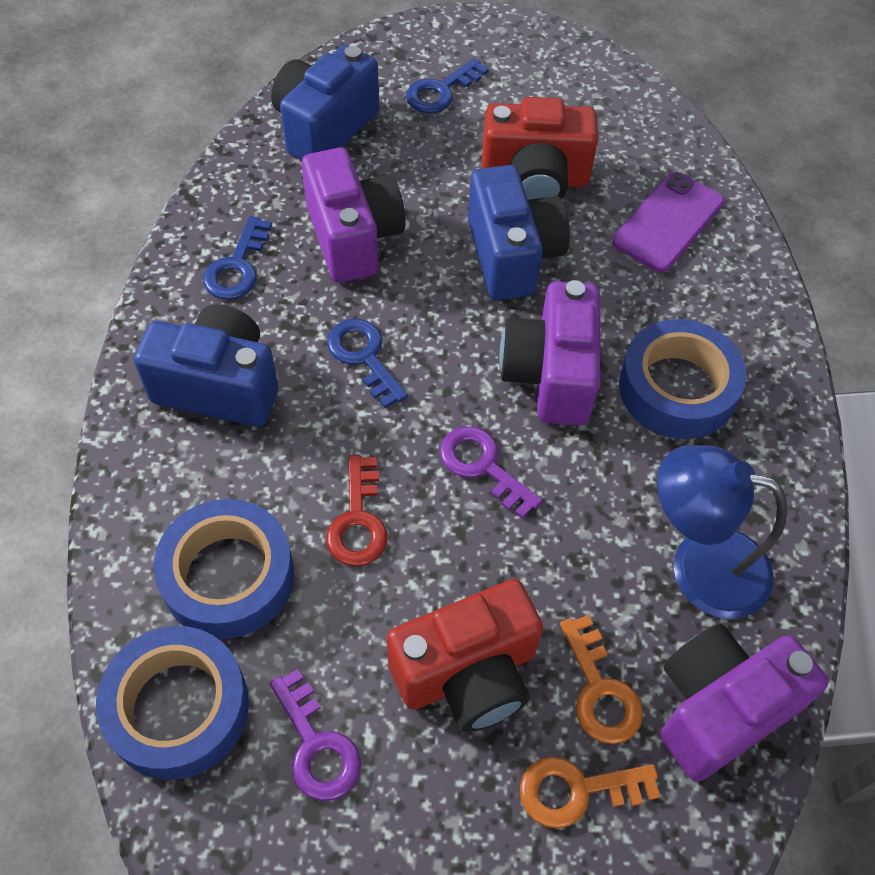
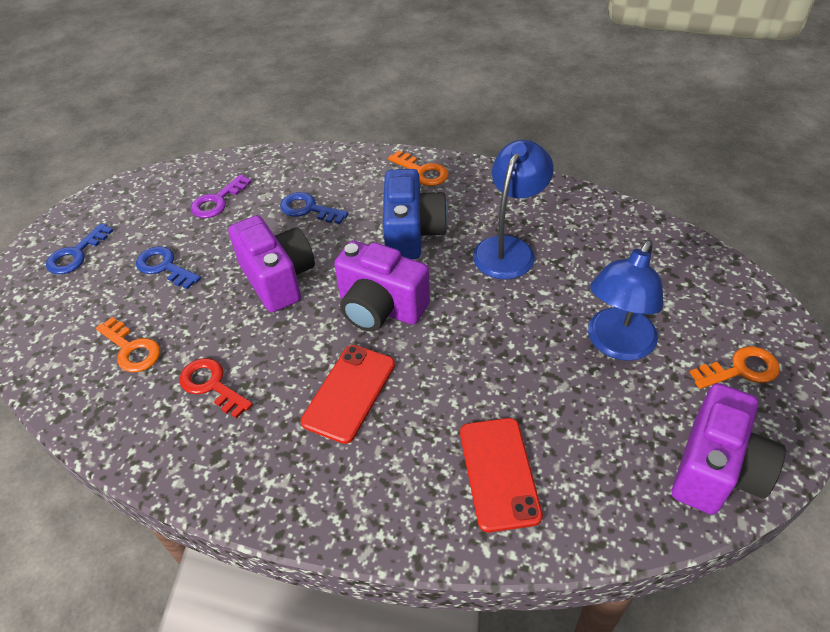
blue camera: [134,304,279,427] [271,45,379,161] [468,165,570,300] = 3 -> [383,169,448,259] = 1
blue lamp: [657,445,787,619] = 1 -> [473,140,554,279] [588,240,663,361] = 2
blue tape: [96,626,249,780] [154,499,294,639] [619,319,746,439] = 3 -> none = 0
orange key: [520,757,660,829] [560,615,643,744] = 2 -> [96,317,160,372] [388,150,448,186] [690,346,780,389] = 3
purple key: [269,669,361,801] [440,426,543,519] = 2 -> [191,174,252,218] = 1
purple phone: [612,172,724,272] = 1 -> none = 0
red camera: [387,579,543,732] [482,97,598,200] = 2 -> none = 0
red phone: none = 0 -> [301,345,395,444] [460,418,543,532] = 2

